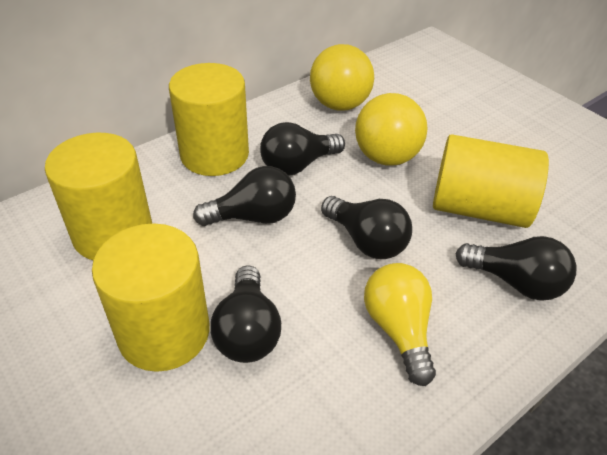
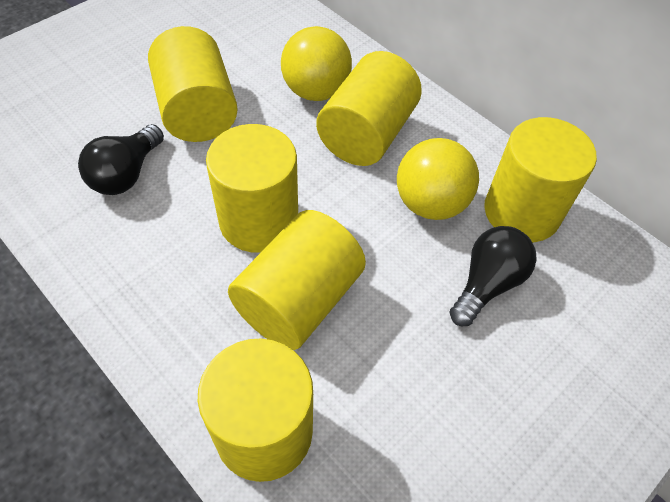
black light bulb: [193,166,296,226] [210,265,281,363] [260,122,345,176] [321,196,412,259] [456,236,577,301] = 5 -> [78,124,164,195] [449,226,537,326] = 2
yellow cylinder: [45,133,152,260] [92,223,210,372] [169,63,249,176] [433,134,549,228] = 4 -> [148,26,238,142] [198,339,313,482] [206,124,298,253] [228,210,366,350] [316,51,422,166] [484,117,597,242] = 6
yellow light bulb: [364,263,436,386] = 1 -> none = 0

